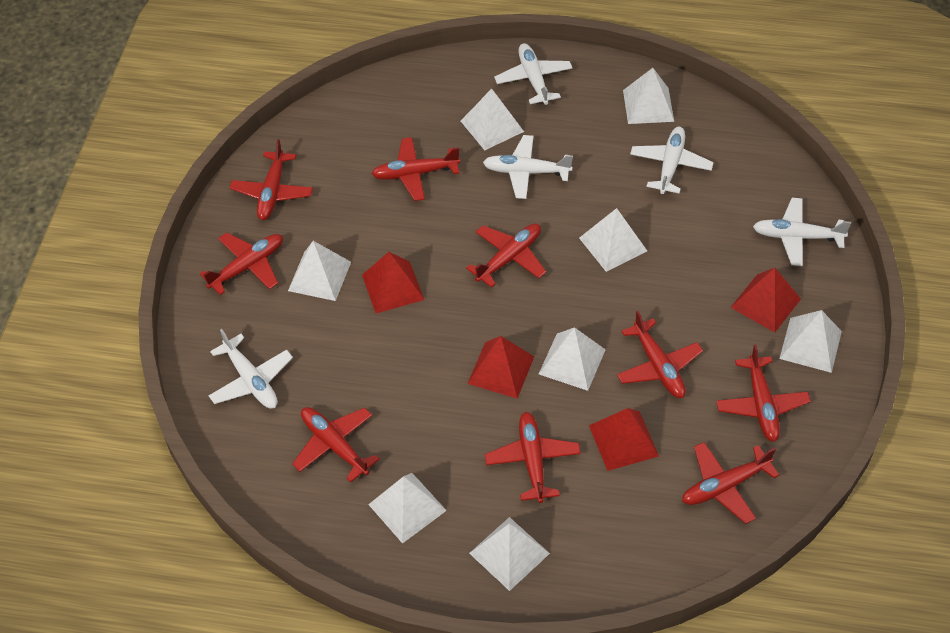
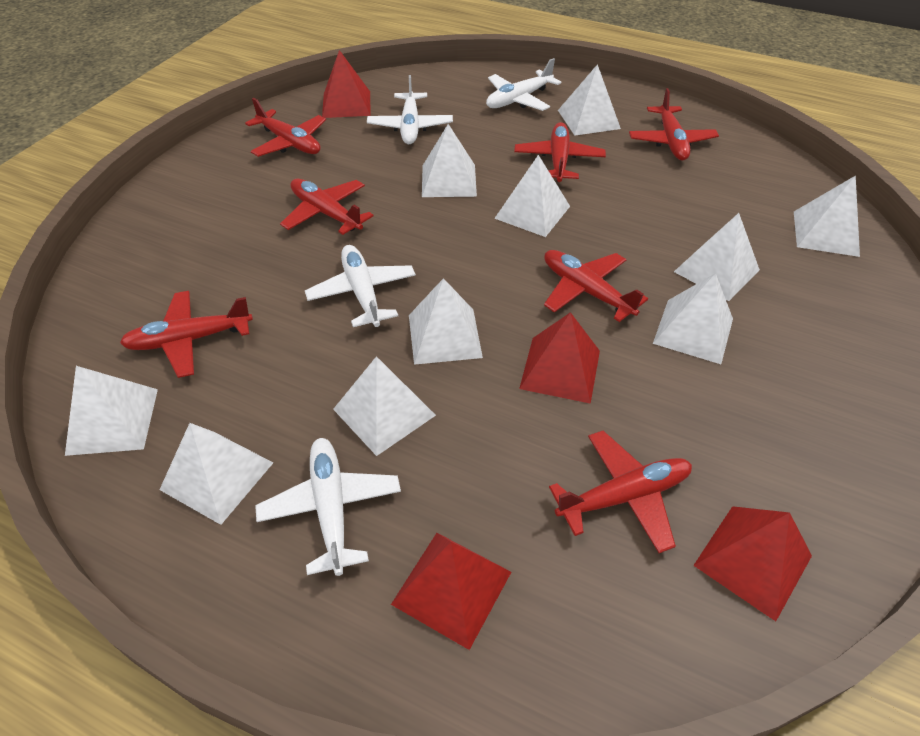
red plane: [200,232,283,295] [229,139,313,220] [292,407,380,483] [372,137,460,201] [466,224,546,287] [485,412,581,503] [617,311,703,398] [682,442,779,524] [716,344,811,442] = 9 -> [120,291,253,378] [245,98,326,157] [280,179,374,235] [514,122,606,182] [544,250,648,322] [549,431,692,553] [629,88,719,161] = 7
white plane: [209,329,293,409] [483,135,573,199] [494,43,572,105] [630,127,714,194] [753,198,851,266] = 5 -> [255,438,401,576] [305,245,416,327] [367,75,453,144] [486,58,561,111] = 4
white pyramid: [288,241,351,301] [368,473,447,544] [461,89,524,150] [469,517,550,591] [539,327,606,391] [579,208,647,272] [623,68,674,124] [779,310,842,373] = 8 -> [65,366,158,456] [160,423,273,525] [333,356,436,456] [409,278,483,365] [422,124,477,197] [494,155,570,237] [558,64,621,136] [653,273,733,364] [674,213,760,301] [794,175,860,257] = 10

